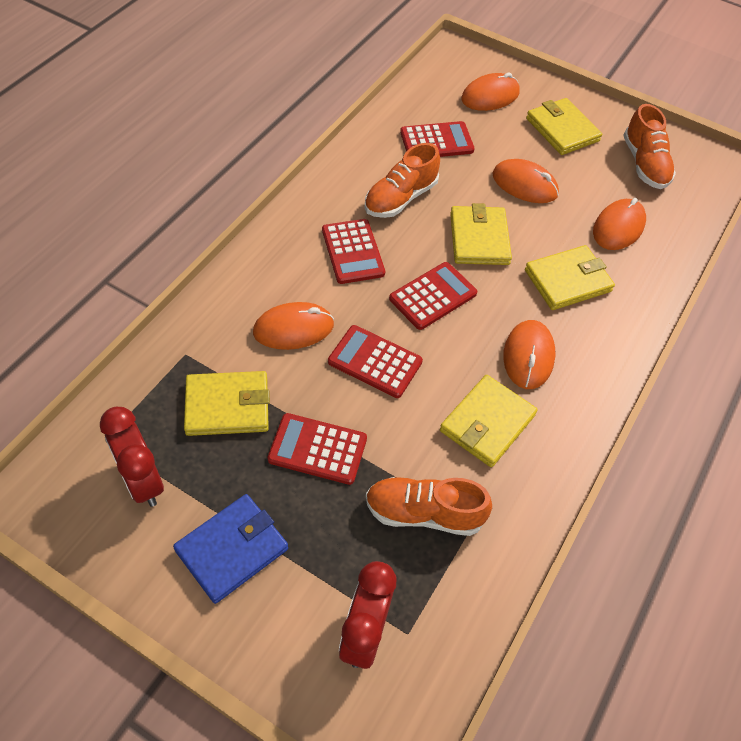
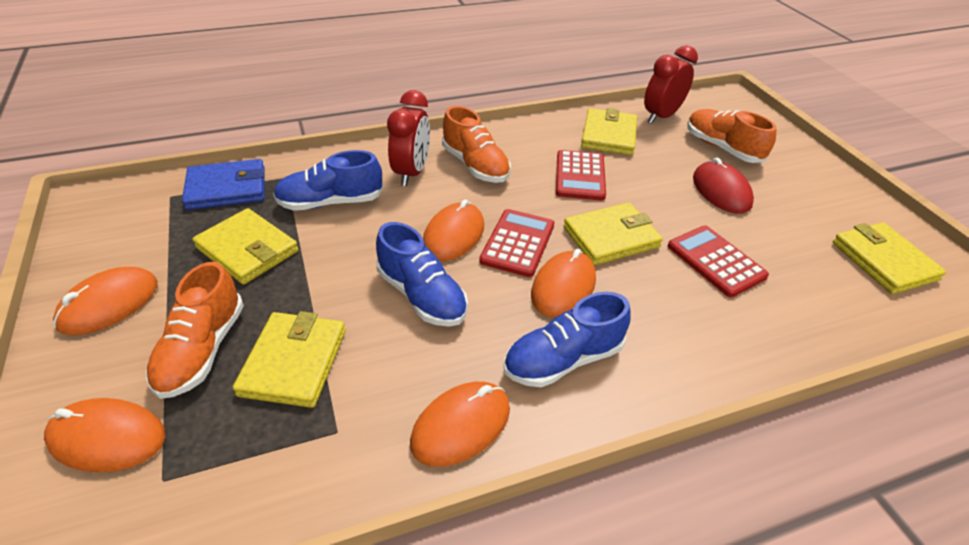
blue shoe: none = 0 -> [273,150,383,211] [376,222,468,327] [504,292,631,387] = 3
red calculator: [268,413,367,485] [322,219,385,284] [328,325,423,398] [389,262,478,330] [400,121,475,157] = 5 -> [479,209,555,277] [556,150,606,200] [668,226,769,297] = 3
red mouse: none = 0 -> [693,157,754,214] = 1

